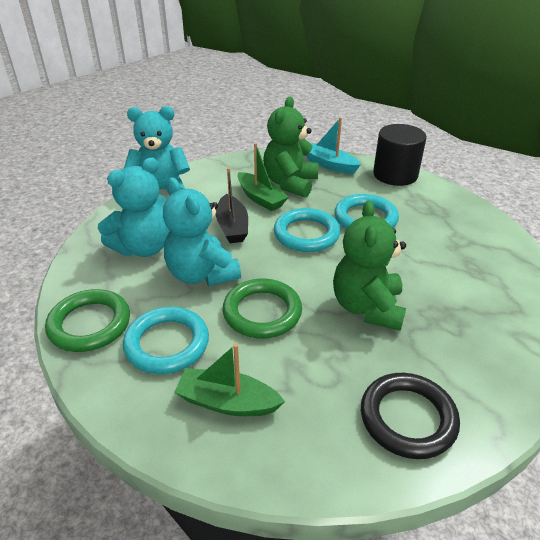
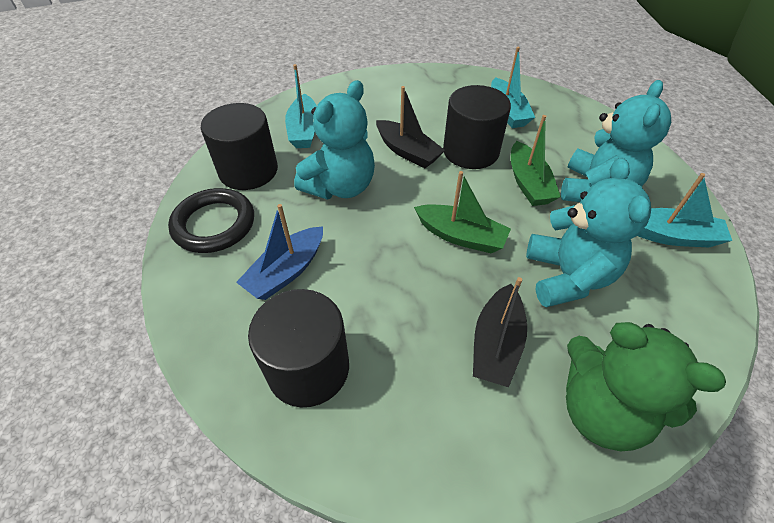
black boat: [215,168,248,243] = 1 -> [376,86,445,168] [473,277,527,387] = 2
black cylinder: [373,124,427,186] = 1 -> [201,103,278,190] [248,289,349,407] [443,85,511,169] = 3
blue boat: none = 0 -> [236,204,323,300] = 1
green ring: [45,289,130,352] [222,279,302,338] = 2 -> none = 0
green teddy bear: [263,97,319,198] [333,201,406,331] = 2 -> [566,322,726,451] = 1
turquoise boat: [306,117,361,174] = 1 -> [285,64,317,148] [491,47,535,128] [637,173,732,247] = 3
turquoise ring: [123,307,209,374] [274,208,340,252] [334,194,399,229] = 3 -> none = 0

